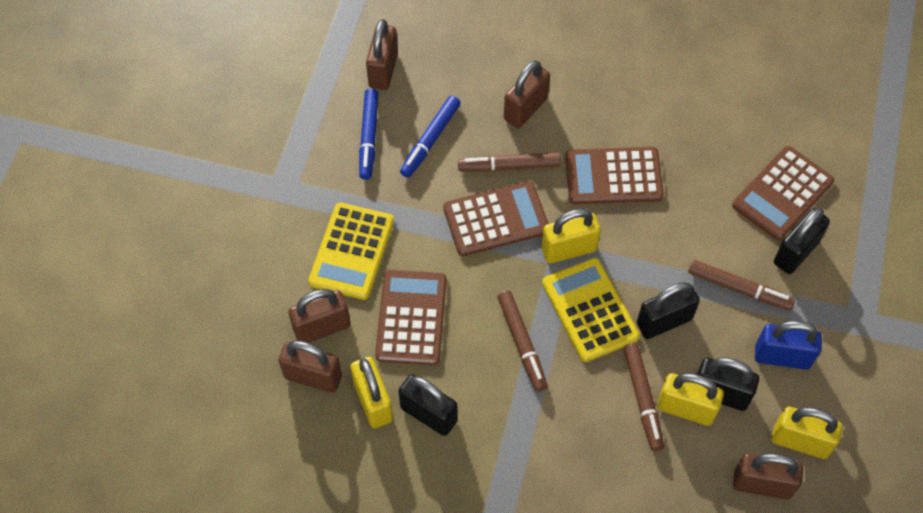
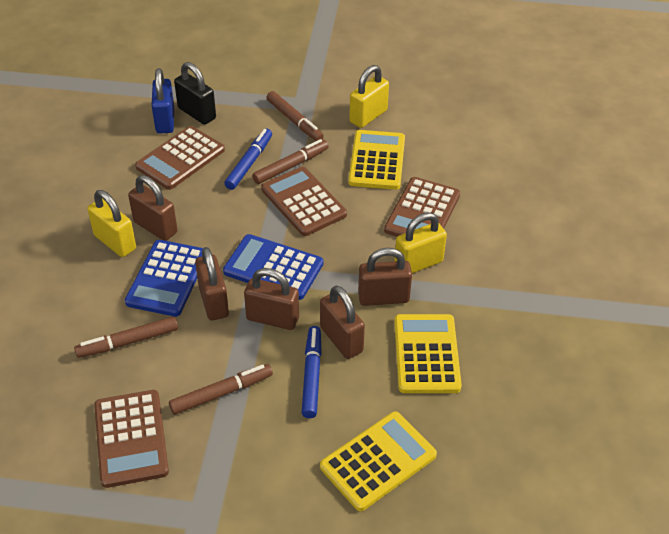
black padlock: [398,374,457,436] [637,282,700,339] [697,358,759,411] [774,208,830,274] = 4 -> [174,62,216,125] = 1
blue calculator: none = 0 -> [125,240,203,317] [223,234,323,300] = 2
yellow calculator: [308,203,394,300] [542,258,640,362] = 2 -> [320,411,437,511] [348,130,405,190] [394,314,462,393] = 3
yellow padlock: [351,357,393,428] [541,209,601,263] [657,373,724,426] [771,406,843,459] = 4 -> [87,190,136,257] [349,65,389,128] [394,212,447,273] = 3

